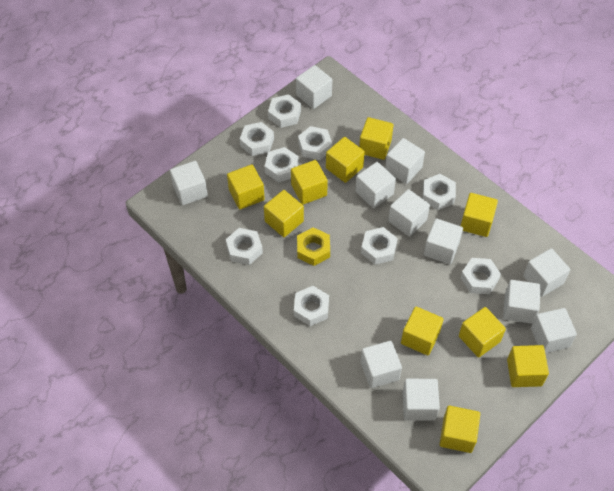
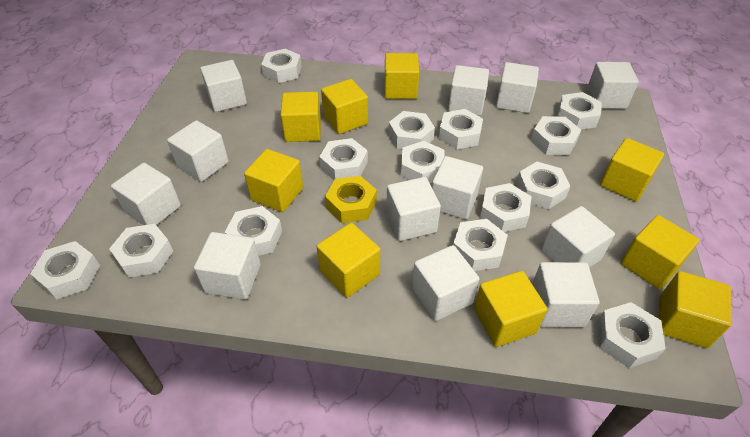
white cube: [170,161,208,205] [296,65,332,109] [356,162,396,208] [361,341,402,388] [385,138,425,184] [388,189,430,237] [402,379,440,421] [424,219,463,264] [503,280,541,324] [523,248,570,297] [531,308,577,353] = 11 -> [111,163,181,225] [167,120,229,182] [194,232,261,300] [200,60,247,112] [386,177,441,241] [412,245,479,321] [432,156,483,219] [448,65,489,116] [496,62,539,113] [532,262,599,327] [541,206,615,268] [587,62,639,109] = 12
white nut: [226,228,263,265] [240,122,274,156] [265,147,298,183] [268,94,301,128] [294,286,329,326] [298,126,332,160] [361,227,398,265] [423,174,456,210] [461,258,501,294] = 9 -> [30,241,100,300] [109,224,173,278] [225,206,282,256] [261,49,302,83] [319,138,368,180] [389,111,435,149] [401,141,445,183] [439,109,483,150] [453,219,508,271] [480,183,531,232] [516,162,570,209] [531,116,581,155] [557,92,602,130] [598,302,665,368] = 14
yellow cube: [227,164,265,209] [264,190,304,237] [291,160,328,205] [326,137,365,183] [359,117,393,160] [401,306,443,356] [440,406,480,453] [459,307,506,358] [461,193,498,237] [507,345,549,387] = 10 -> [244,149,303,212] [280,92,321,142] [317,223,380,298] [321,79,368,134] [385,53,419,99] [474,271,548,347] [600,138,664,202] [621,215,699,289] [658,271,732,348] = 9

